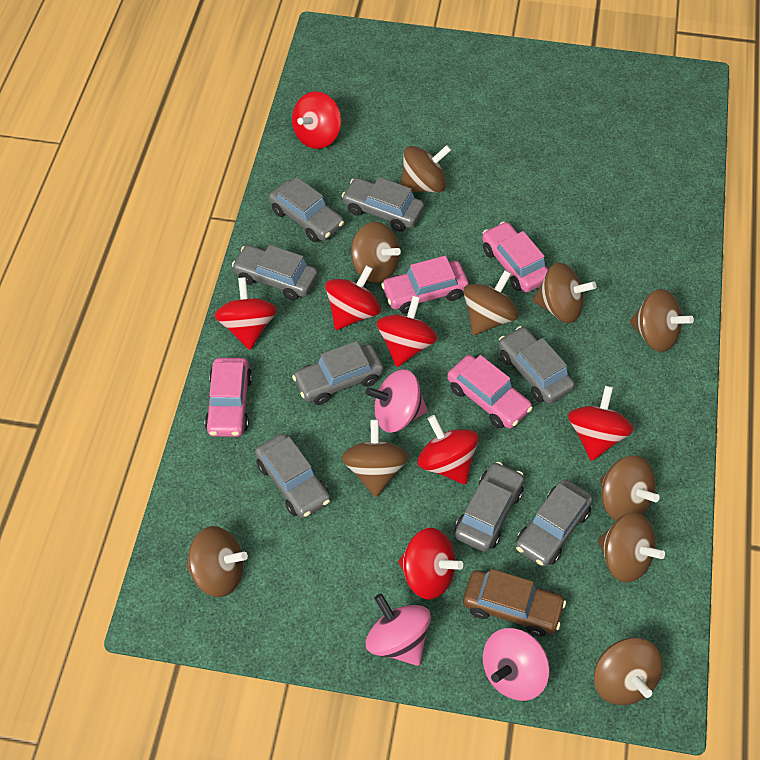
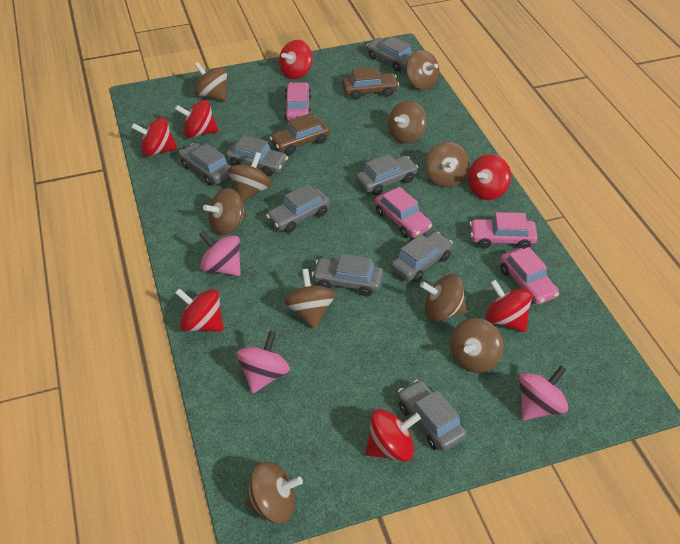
brown car: [463,569,566,637] = 1 -> [269,113,330,155] [342,67,399,100] = 2

